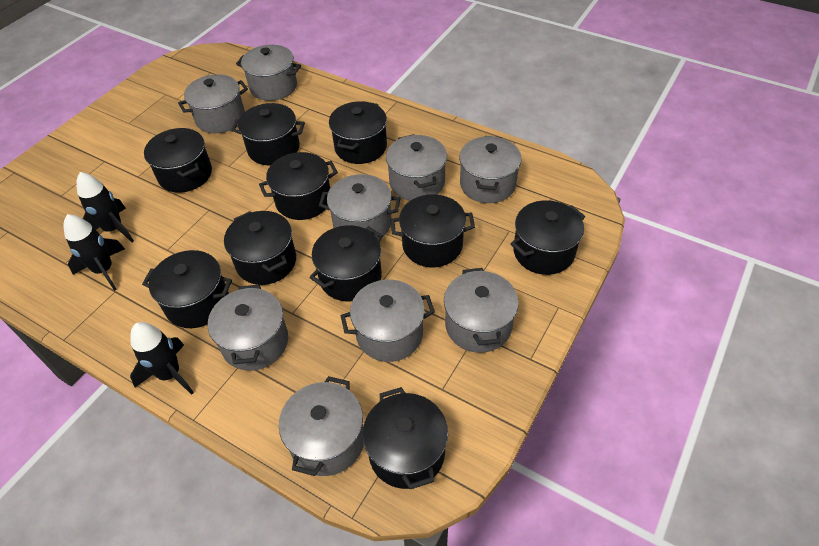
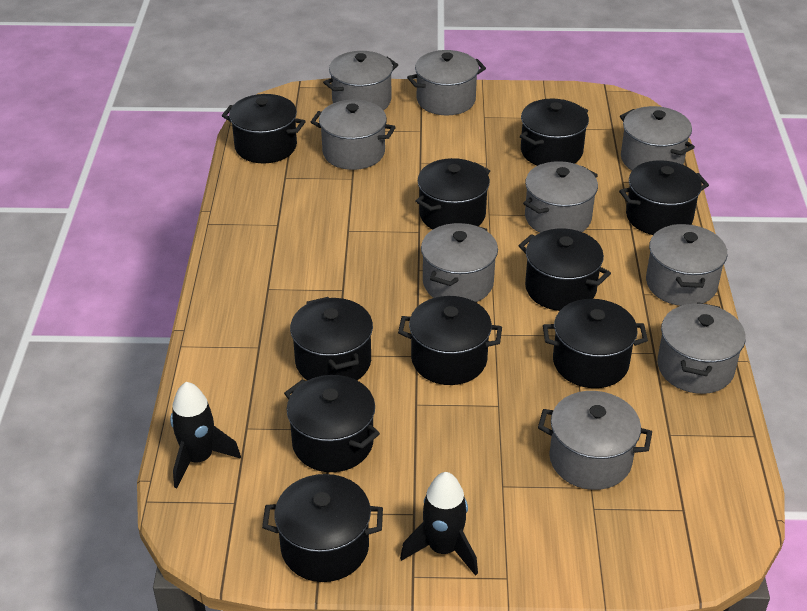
black rocket: [63,214,125,291] [76,172,134,242] [130,322,194,395] = 3 -> [170,382,241,488] [400,472,478,576] = 2

